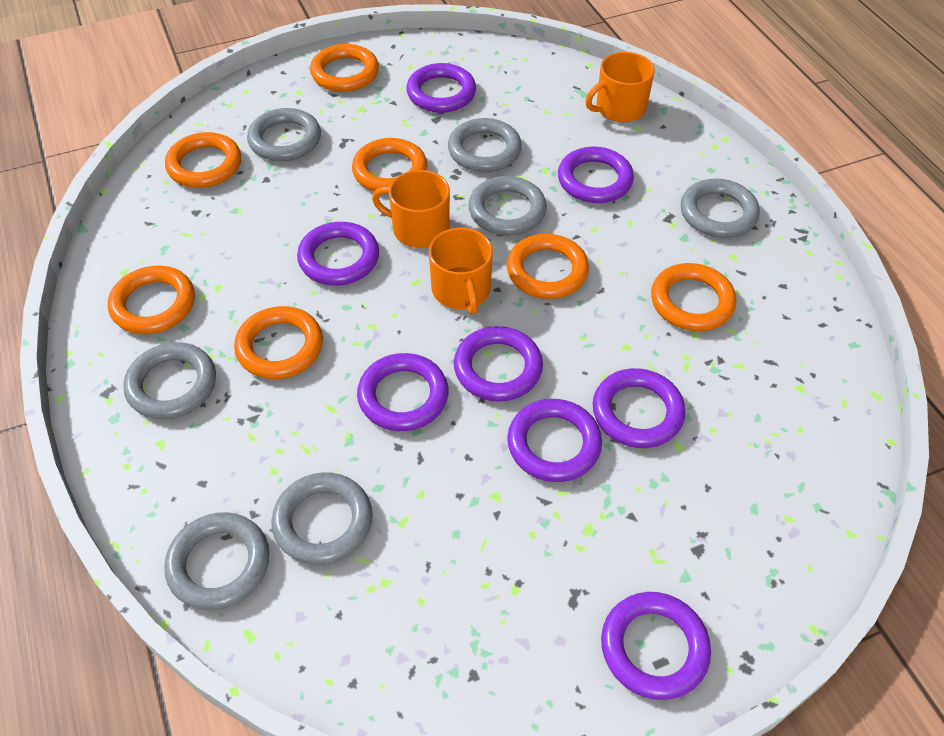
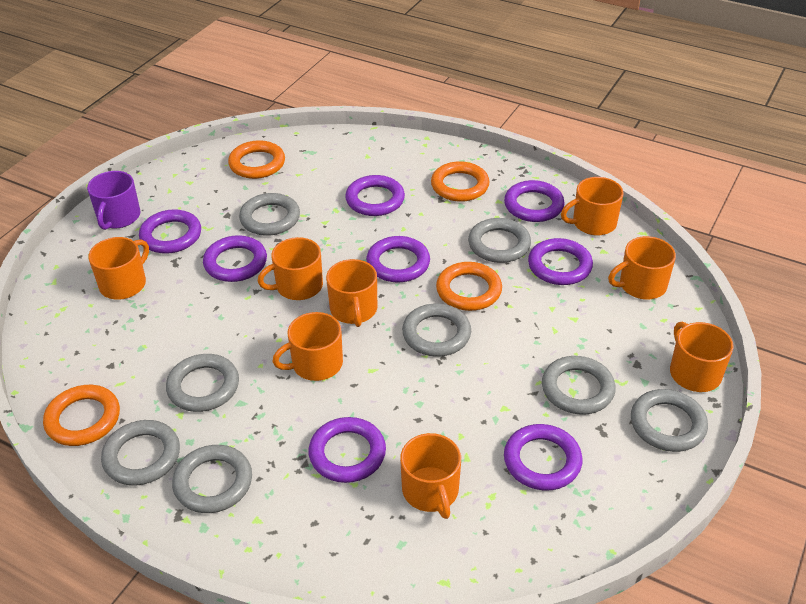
grey ring: [123,342,216,420] [164,512,270,610] [247,108,321,161] [271,472,373,565] [448,118,522,172] [468,176,547,236] [681,178,760,238] = 7 -> [101,420,180,486] [166,354,239,412] [172,445,252,513] [239,193,300,236] [402,303,471,357] [468,218,531,263] [542,356,616,415] [631,389,708,452] = 8
orange mug: [372,170,450,248] [429,228,493,314] [585,52,655,122] = 3 -> [88,237,149,300] [257,237,323,300] [272,312,343,381] [326,259,377,327] [400,433,461,519] [561,177,624,235] [608,236,676,299] [670,321,733,392] = 8
orange ring: [108,266,195,334] [165,132,241,188] [234,306,323,379] [310,44,379,92] [352,138,427,194] [506,234,589,299] [651,263,736,331] = 7 -> [43,385,120,446] [228,140,285,179] [431,161,490,202] [436,262,502,311] = 4
purple mug: none = 0 -> [87,171,140,230] = 1

